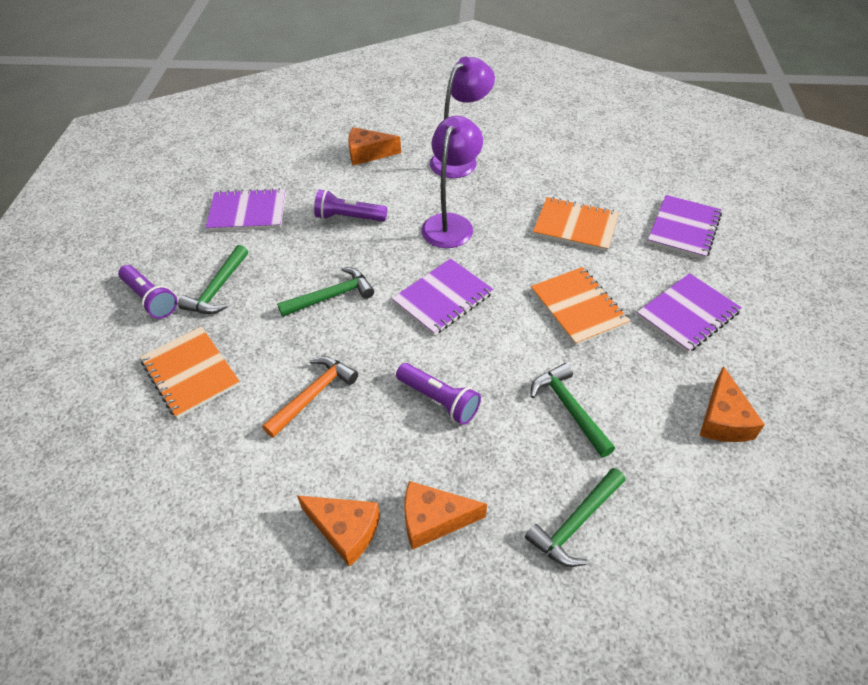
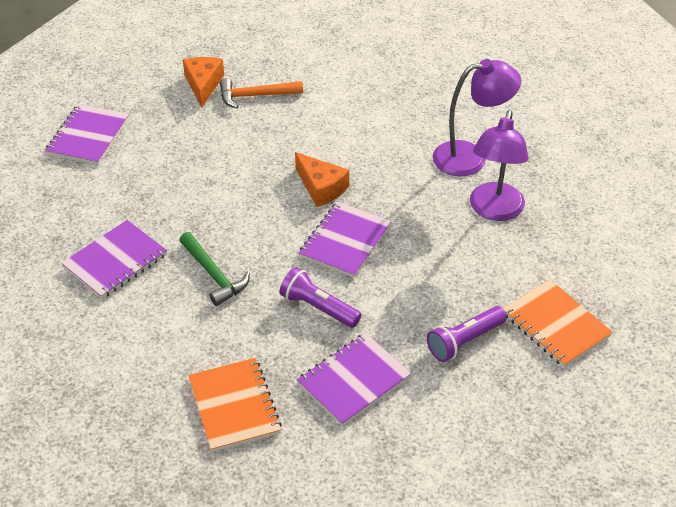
green hammer: [178,245,248,314] [277,267,374,317] [525,468,625,567] [530,363,615,458] = 4 -> [179,232,250,306] = 1
orange cheese: [297,495,380,567] [348,127,401,166] [404,481,487,550] [699,366,765,442] = 4 -> [183,57,224,107] [295,152,349,207] = 2
orange notebook: [140,326,240,419] [531,267,630,346] [533,197,619,252] = 3 -> [188,358,282,452] [503,279,613,367] = 2
purple flashlight: [118,265,177,319] [314,190,387,222] [396,363,481,425] = 3 -> [280,267,362,328] [427,306,507,362] = 2

